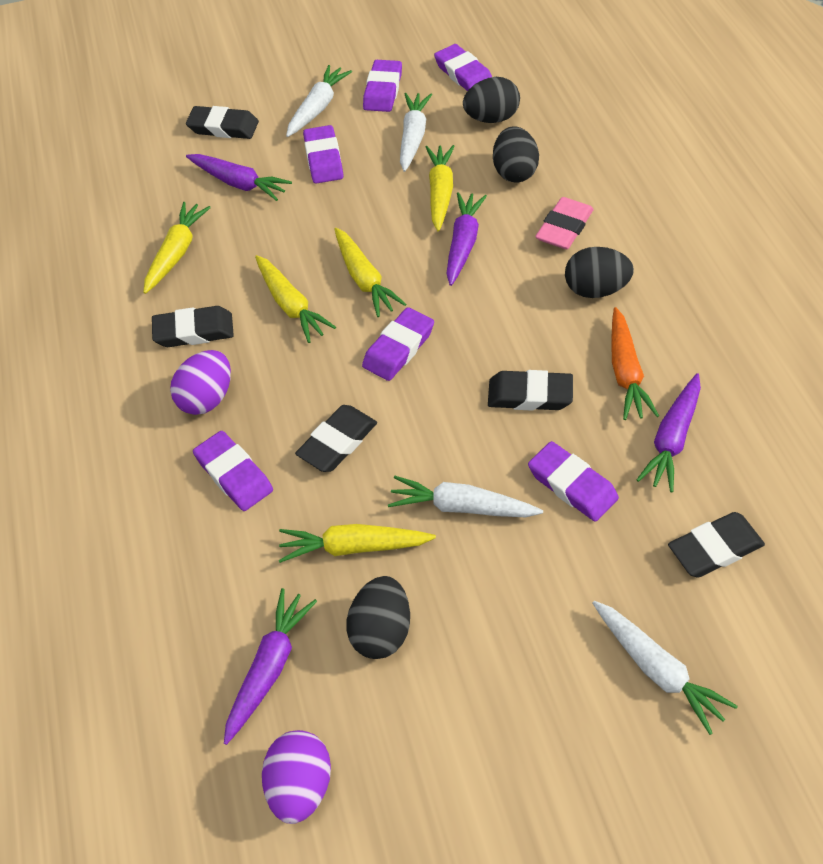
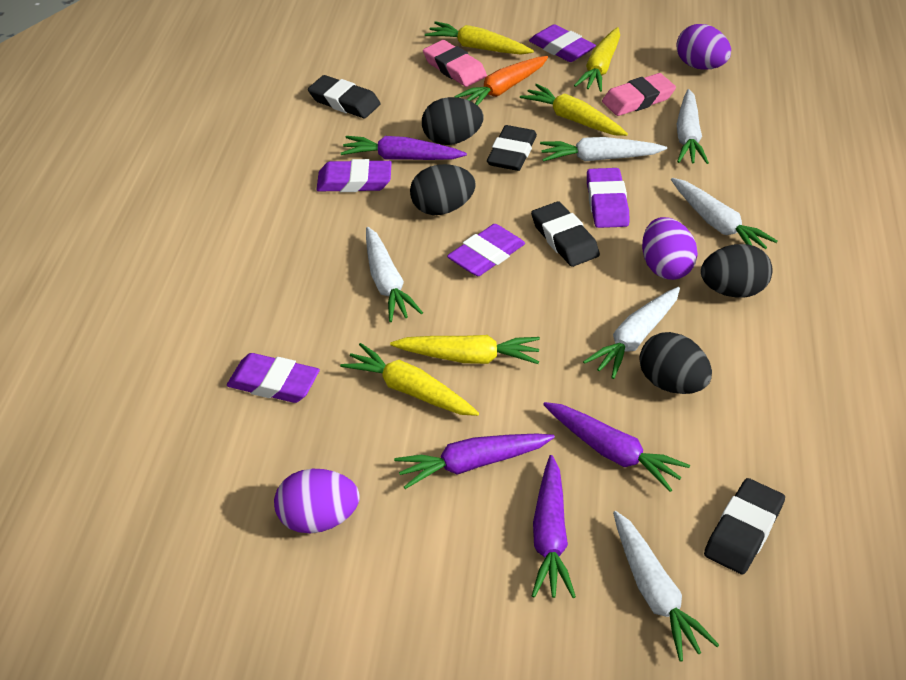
black eraser: [152,306,234,347] [186,106,259,139] [295,405,377,472] [488,370,573,411] [668,512,765,578] = 5 -> [308,75,381,118] [487,125,537,171] [531,201,600,267] [704,478,785,574] = 4
pink eraser: [535,197,594,249] = 1 -> [423,40,487,87] [602,73,676,116] = 2
purple egg: [170,350,231,415] [262,730,331,824] = 2 -> [274,469,360,533] [642,217,698,280] [676,24,731,70] = 3
purple eraser: [193,431,273,511] [303,125,343,183] [362,307,434,381] [363,60,402,112] [434,44,492,91] [528,441,619,522] = 6 -> [227,353,320,403] [316,159,392,192] [447,224,525,276] [529,24,596,62] [587,168,629,228] = 5
white carrot: [286,65,352,137] [388,476,543,517] [400,93,432,172] [593,601,738,735] = 4 -> [366,227,423,322] [540,137,667,162] [583,287,680,379] [613,511,719,662] [671,178,777,249] [677,89,709,164] = 6

